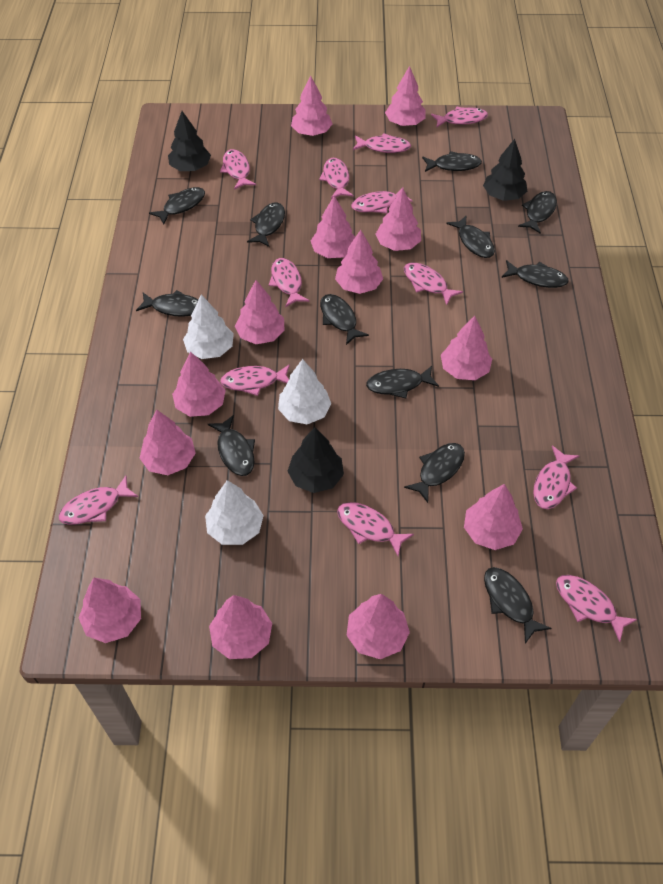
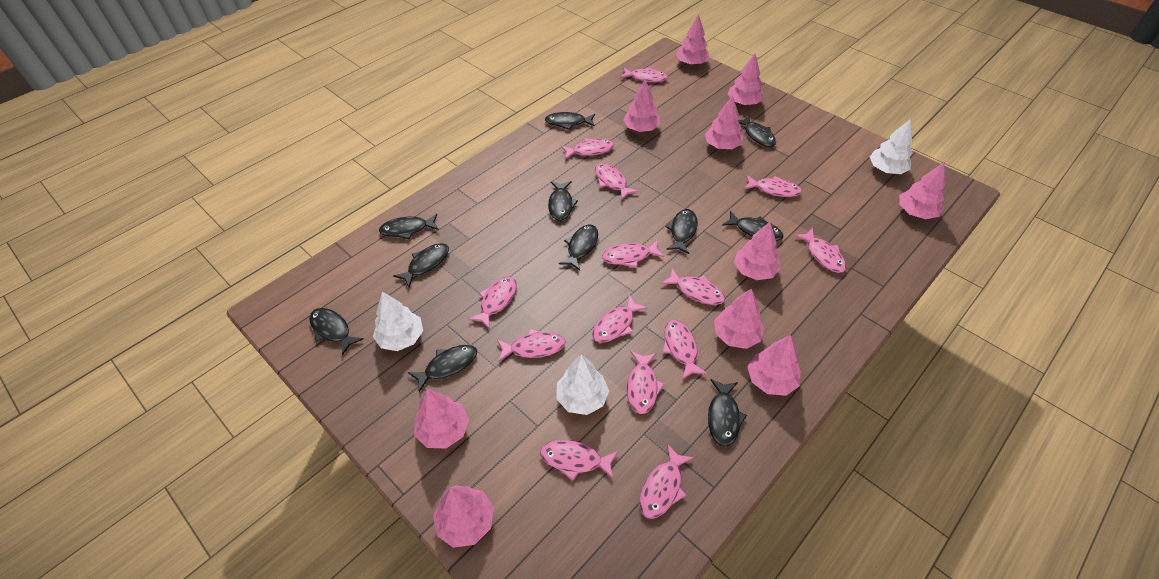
black fish: [136,290,198,317] [149,187,205,225] [208,415,255,476] [247,202,285,247] [320,294,369,345] [366,366,439,399] [404,443,465,503] [422,151,482,172] [446,216,495,258] [484,567,552,644] [501,260,569,288] [518,191,557,234] = 12 -> [309,308,363,355] [379,214,439,240] [393,243,449,287] [408,345,477,392] [545,112,595,130] [548,181,578,221] [559,224,598,271] [665,209,698,254] [708,379,747,447] [722,211,783,241] [738,116,776,147] = 11
black tree: [168,111,211,171] [287,427,344,493] [483,139,527,201] = 3 -> none = 0
pink fish: [59,476,138,525] [220,149,256,190] [220,364,290,396] [269,258,310,307] [319,158,354,199] [337,502,414,556] [351,187,412,213] [353,133,411,153] [404,263,463,305] [431,107,488,128] [533,446,579,509] [556,575,637,642] = 12 -> [468,277,517,329] [497,329,566,362] [540,440,618,481] [561,138,614,159] [592,295,648,342] [595,163,639,201] [602,240,664,268] [620,67,668,82] [627,351,665,414] [639,444,694,519] [661,268,725,305] [663,320,707,379] [743,175,802,197] [794,228,846,273] = 14
pink tree: [79,578,141,643] [139,409,196,475] [172,352,226,417] [209,595,272,659] [235,280,285,344] [291,75,332,136] [311,196,355,258] [335,230,383,294] [346,594,410,659] [375,188,421,251] [385,66,426,126] [441,316,492,380] [464,484,523,550] = 13 -> [414,389,469,448] [433,485,494,548] [623,79,660,132] [676,14,709,65] [705,95,743,149] [714,288,764,349] [728,54,764,105] [734,222,781,280] [748,335,801,396] [899,162,946,219] = 10

